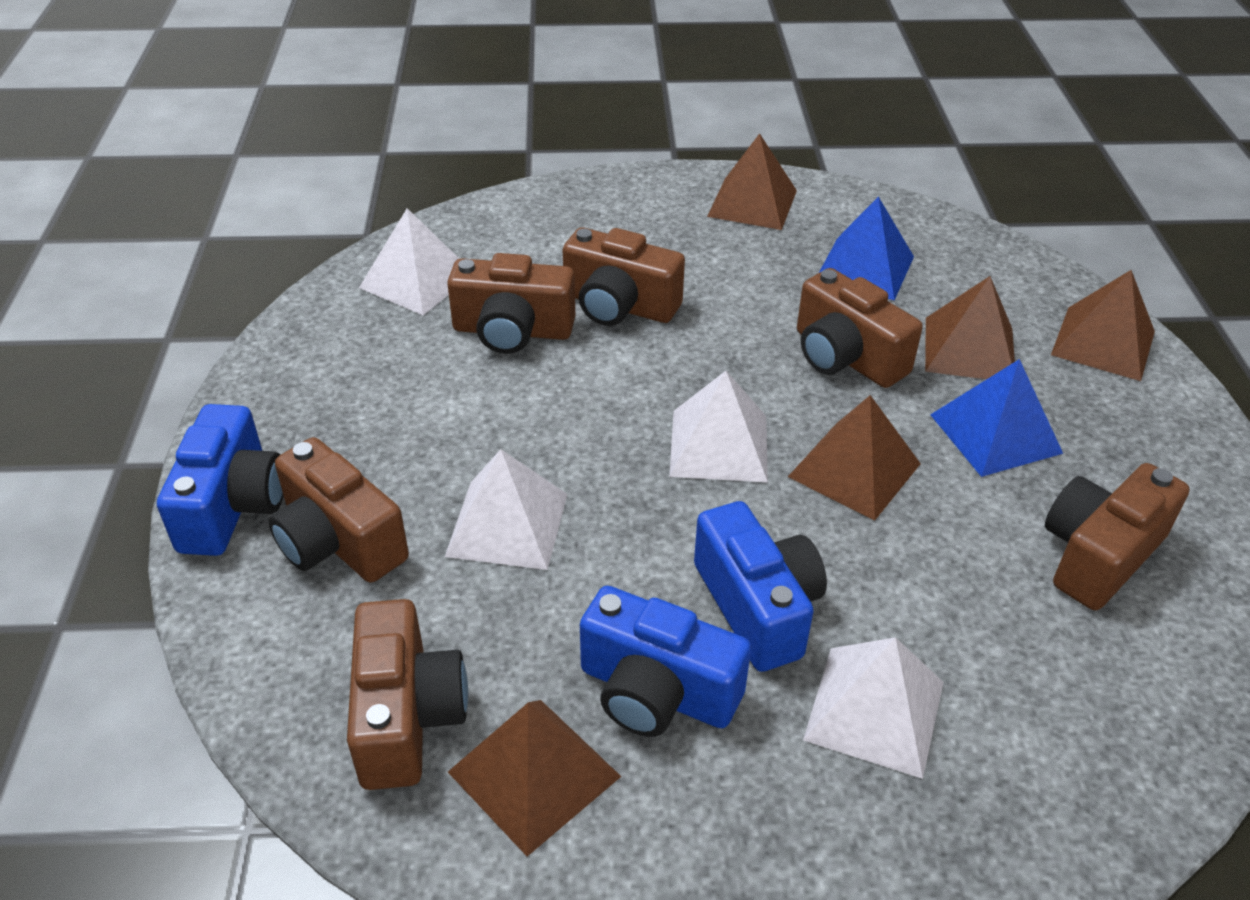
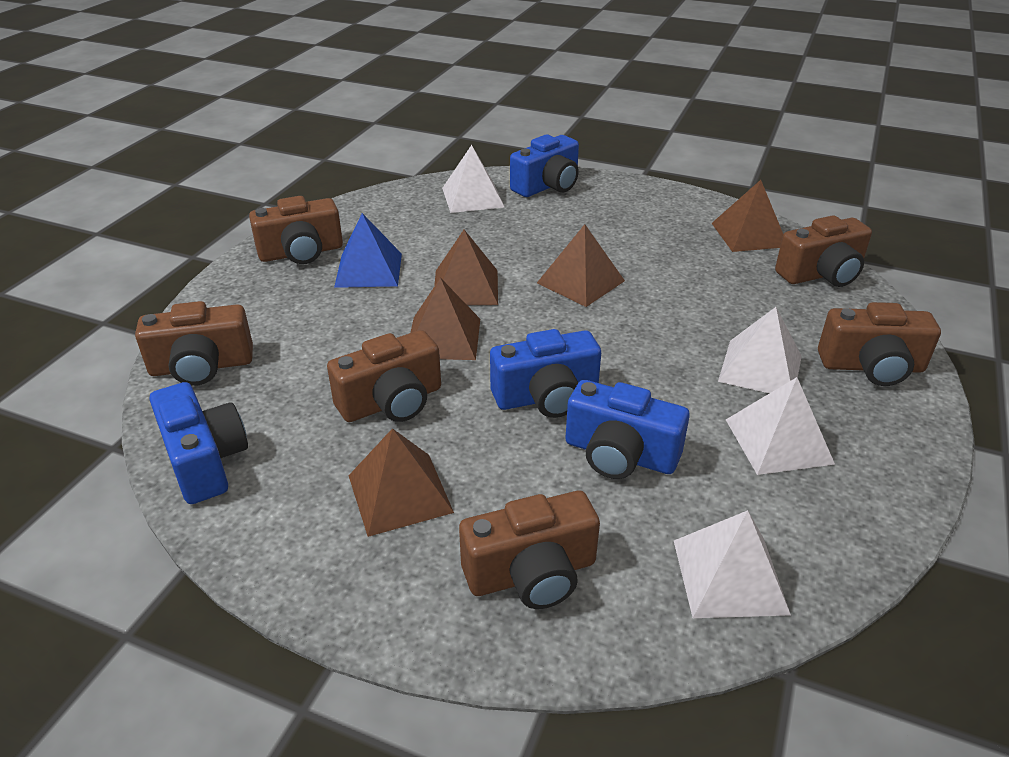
blue camera: [157,404,284,556] [580,586,751,737] [694,501,827,672] = 3 -> [150,382,248,504] [490,329,601,418] [510,134,579,197] [565,380,690,479] = 4
blue pyramid: [819,196,914,301] [930,359,1063,477] = 2 -> [334,213,402,288] = 1

